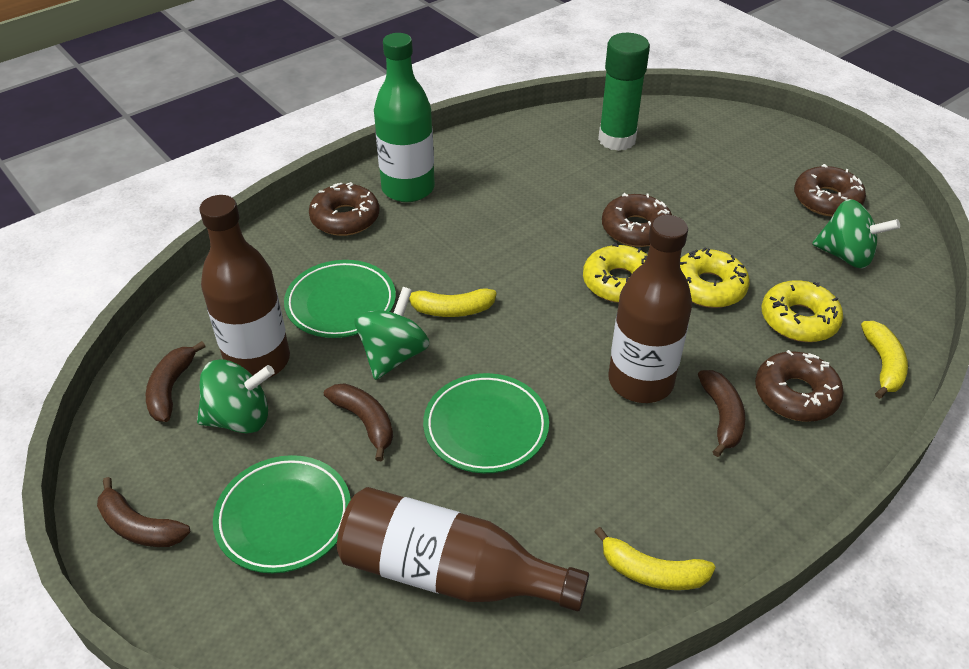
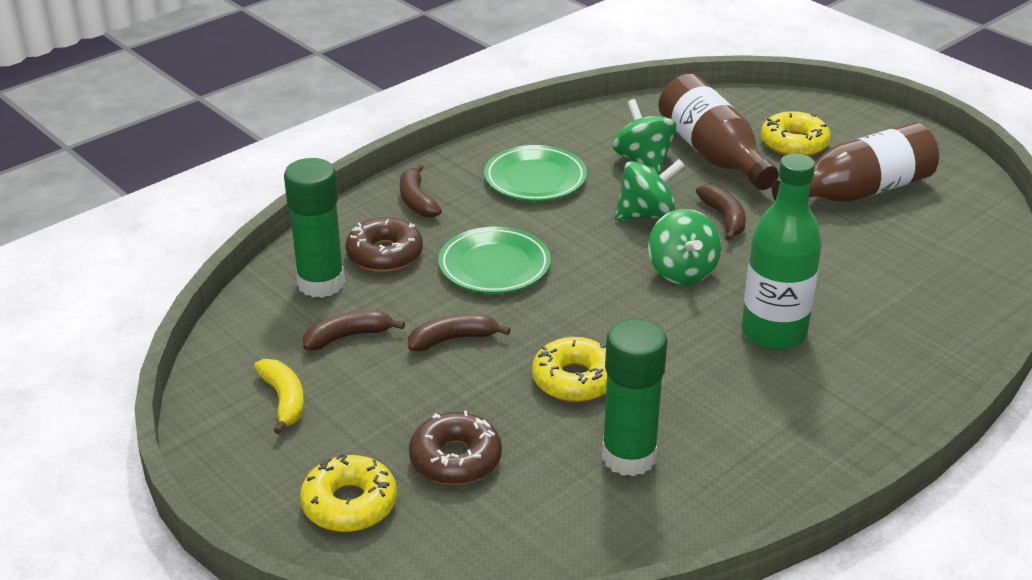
brown bottle: [200,195,290,378] [337,487,589,612] [609,215,692,403] = 3 -> [659,74,779,190] [772,122,939,202] = 2
brown donut: [309,182,379,236] [602,193,672,247] [755,350,844,422] [794,164,866,217] = 4 -> [345,217,423,272] [409,411,502,485] = 2
green glue stick: [598,33,650,151] = 1 -> [284,158,345,298] [602,319,667,476] = 2
green plate: [213,455,351,573] [284,260,396,338] [423,373,549,473] = 3 -> [438,227,551,293] [484,145,587,201] = 2
yellow banana: [400,288,497,317] [594,527,716,590] [861,321,908,399] = 3 -> [254,359,304,434] = 1

